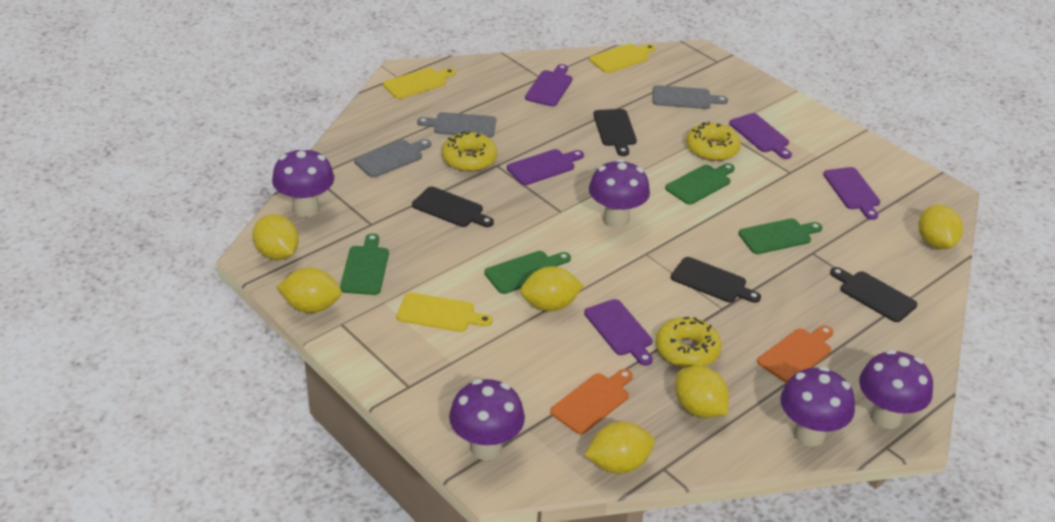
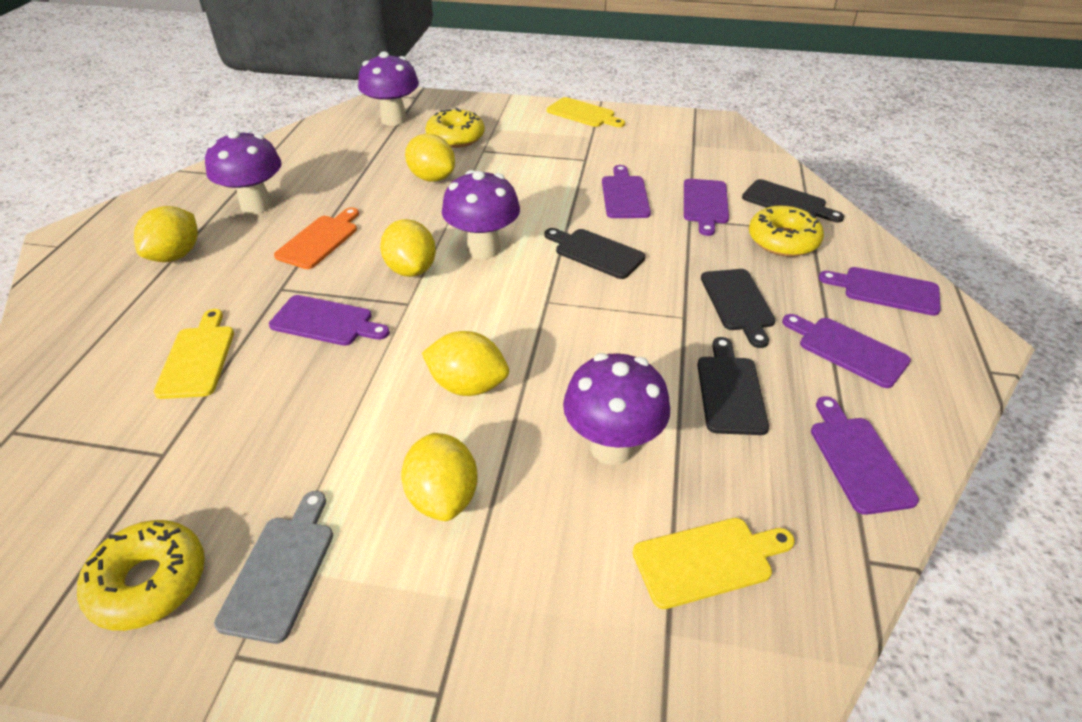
green cutting board: [340,233,389,295] [484,251,571,294] [665,163,735,205] [739,218,822,254] = 4 -> none = 0
grey cutting board: [354,139,431,178] [417,112,496,138] [653,85,728,109] = 3 -> [214,491,333,644] = 1
orange cutting board: [550,369,633,434] [757,326,833,383] = 2 -> [274,207,359,269] = 1
purple cutting board: [507,149,584,185] [525,64,572,106] [584,299,653,366] [729,113,792,159] [823,167,880,220] = 5 -> [269,295,390,346] [602,165,651,218] [684,179,729,236] [782,314,911,388] [811,397,919,515] [819,267,941,316] = 6
purple mushroom: [272,147,334,217] [449,379,525,460] [589,159,650,228] [780,366,855,447] [859,349,933,429] = 5 -> [205,130,282,214] [358,51,419,126] [442,170,520,259] [563,353,670,465] = 4
yellow lemon: [253,215,299,260] [277,268,342,313] [520,267,584,311] [585,422,655,474] [675,366,729,418] [919,205,963,249] = 6 -> [134,206,198,262] [380,219,436,277] [401,433,478,521] [405,134,455,182] [422,331,509,396] = 5

